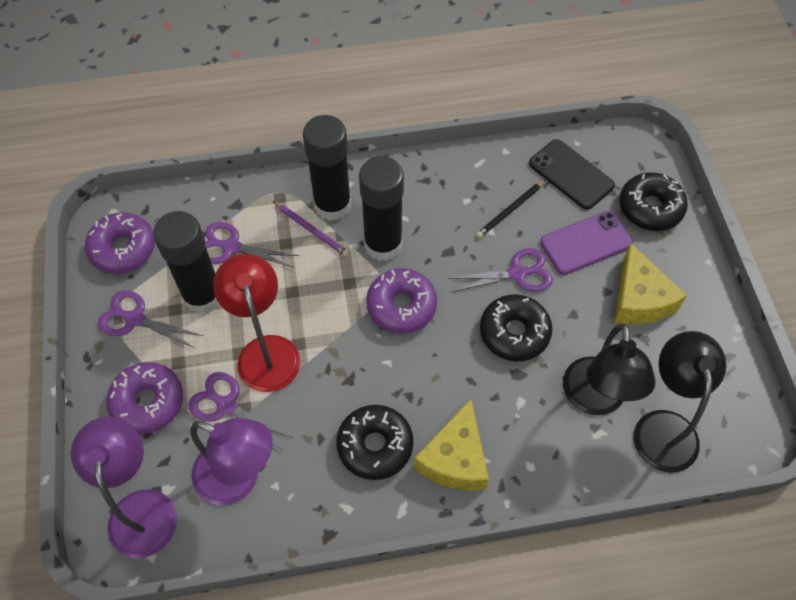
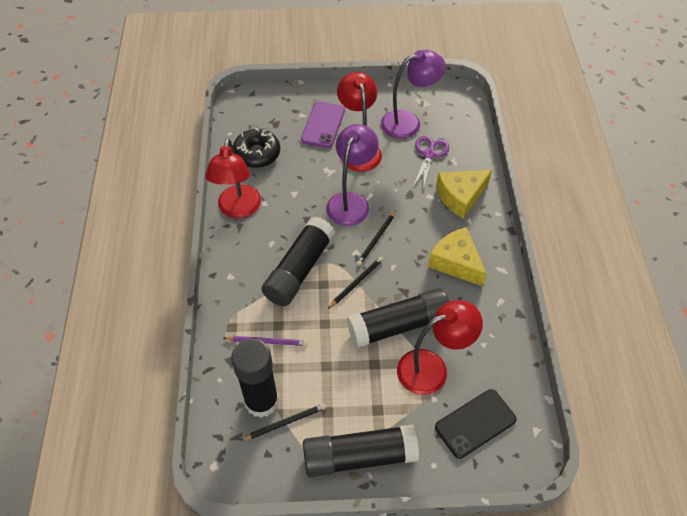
black donut: [336,405,413,480] [480,294,553,361] [619,172,688,231] = 3 -> [233,128,280,168] = 1
black glue stick: [153,211,219,314] [303,115,351,221] [359,156,404,261] = 3 -> [231,339,279,418] [262,217,335,306] [303,424,419,477] [347,288,449,348] = 4
black lamp: [563,324,656,415] [633,331,727,473] = 2 -> none = 0
black pencil: [476,180,545,238] = 1 -> [241,403,326,440] [328,257,383,309] [356,211,396,266] = 3
purple donut: [85,212,155,274] [106,362,183,434] [366,268,437,334] = 3 -> none = 0
purple scissors: [98,290,203,349] [189,372,293,451] [205,222,300,268] [447,248,553,292] = 4 -> [413,136,449,190] = 1
red lamp: [213,254,300,392] = 1 -> [205,138,261,218] [337,72,382,172] [397,300,483,395] = 3

